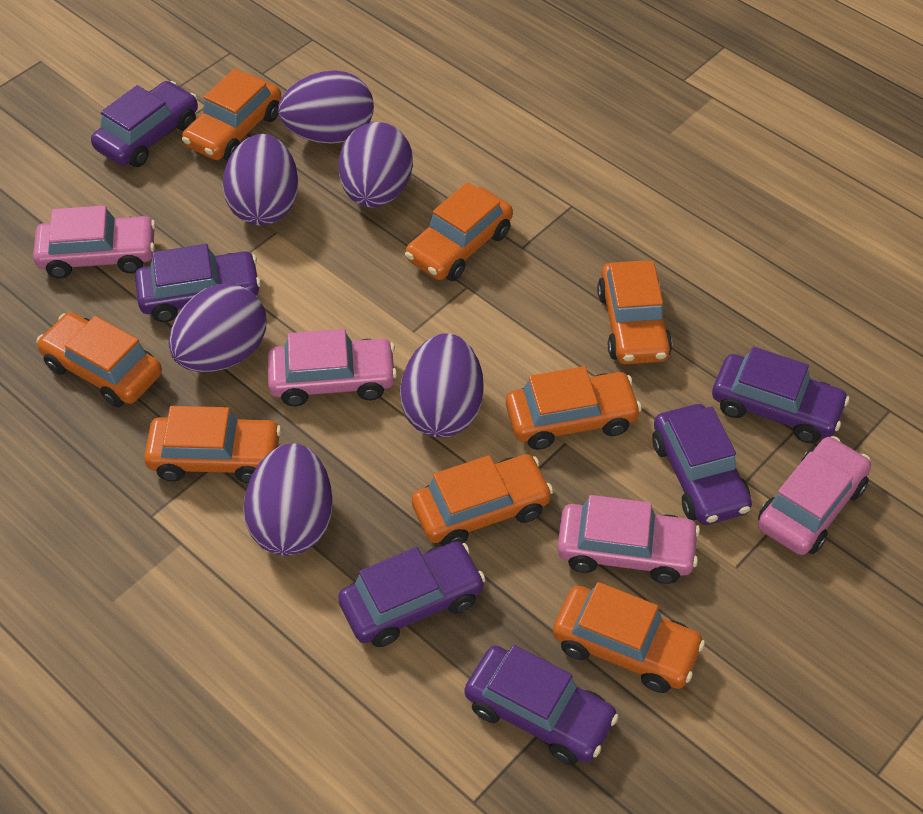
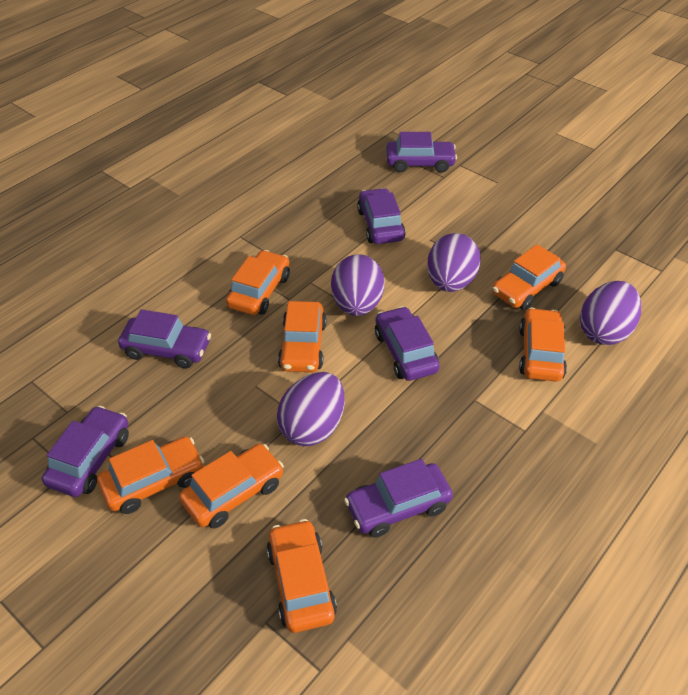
orange car: [36,312,162,407] [144,406,282,483] [182,69,281,161] [405,182,513,281] [412,454,553,545] [506,366,642,450] [553,582,705,693] [597,261,672,364] = 8 -> [97,437,204,514] [179,444,284,529] [226,250,290,315] [267,519,337,633] [278,301,327,372] [492,244,566,310] [519,308,567,382] = 7
pink car: [33,205,156,279] [267,329,397,406] [557,495,700,584] [758,436,871,555] = 4 -> none = 0
purple egg: [168,284,267,372] [223,134,298,226] [243,443,333,556] [278,70,374,144] [338,122,413,207] [400,334,484,438] = 6 -> [277,372,345,446] [331,254,384,316] [427,233,481,292] [580,281,641,345] = 4

